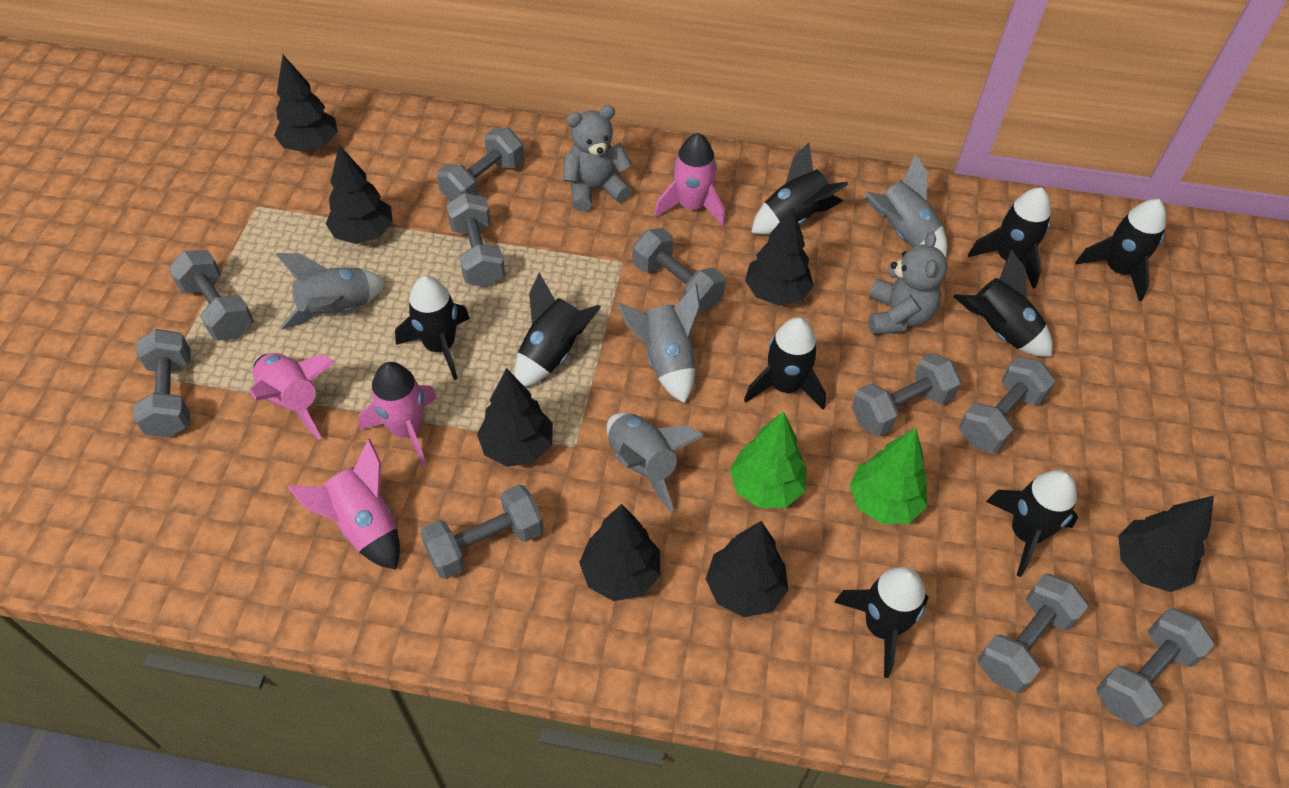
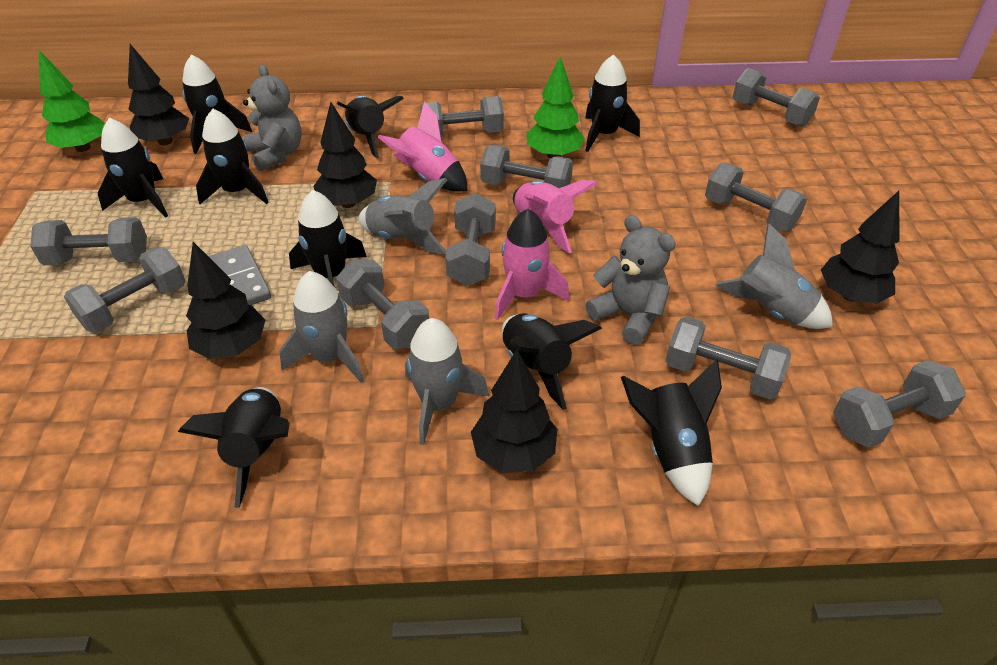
black tree: [274,55,338,152] [326,145,393,244] [477,368,553,467] [579,504,660,601] [706,521,788,617] [745,207,813,306] [1118,496,1214,592] = 7 -> [128,44,189,145] [186,242,265,359] [313,102,377,208] [471,350,557,473] [821,191,900,303] = 5
grey domino: none = 0 -> [209,245,271,305] = 1
pink rocket: [250,353,336,440] [288,439,400,570] [358,362,438,467] [654,133,725,226] = 4 -> [378,101,468,192] [495,209,570,320] [513,180,598,253] = 3

